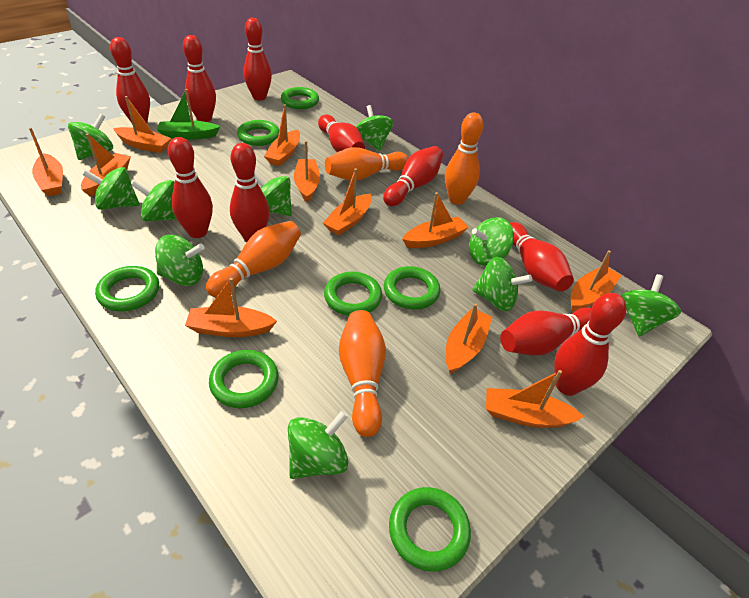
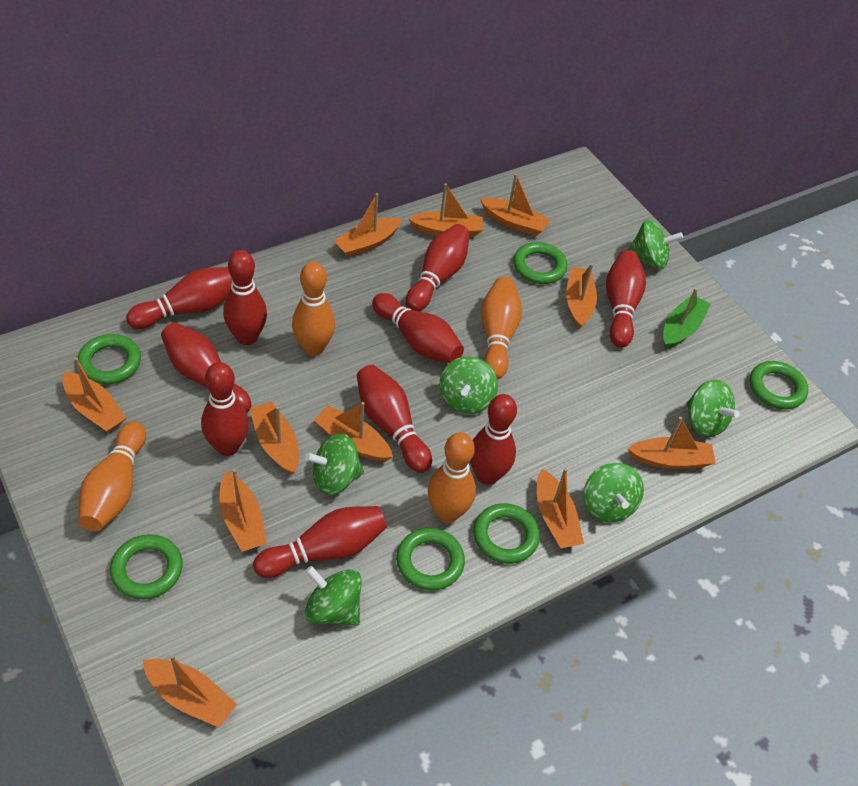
green ring: [95,266,159,311] [209,350,279,408] [237,120,279,146] [281,87,319,109] [324,272,382,316] [384,266,440,310] [389,487,471,572] = 7 -> [78,334,141,384] [110,534,183,599] [396,528,465,591] [473,503,540,564] [513,242,567,284] [749,361,808,409] = 6
green spinning top: [68,114,113,160] [83,167,140,210] [132,180,177,222] [155,235,205,286] [254,172,292,216] [288,411,348,479] [356,105,394,151] [469,217,514,266] [472,257,532,311] [621,274,681,336] = 10 -> [305,434,364,495] [305,566,362,626] [439,356,498,414] [583,463,644,522] [628,220,683,269] [687,380,740,437] = 6

